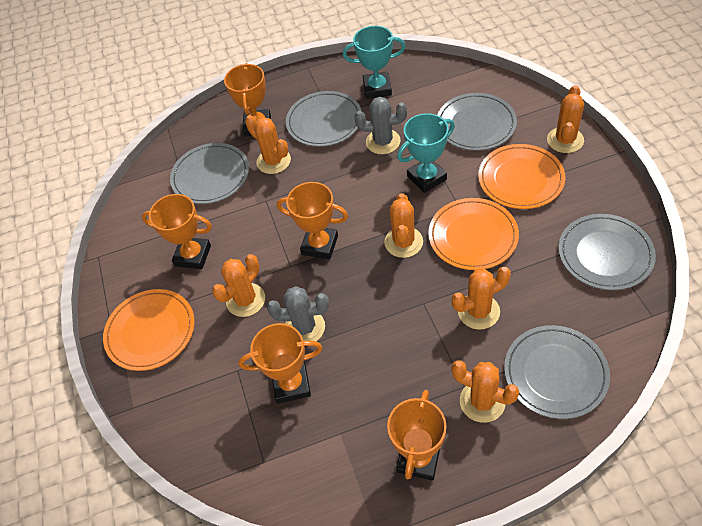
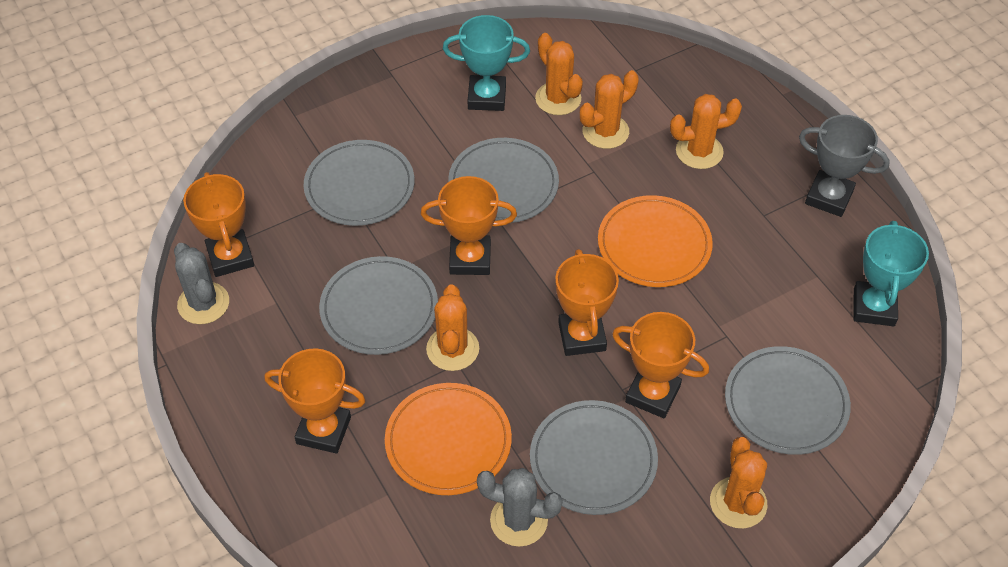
grey trophy: none = 0 -> [799,115,890,217] = 1
orange cactus: [212,254,265,317] [245,115,291,174] [384,193,423,258] [452,267,511,330] [452,360,519,423] [547,85,584,153] = 6 -> [426,284,479,371] [535,33,583,115] [580,70,639,149] [670,94,742,169] [710,437,767,529] = 5
orange plate: [103,289,195,371] [428,198,519,270] [478,144,566,209] = 3 -> [385,383,512,495] [598,195,713,287] = 2

